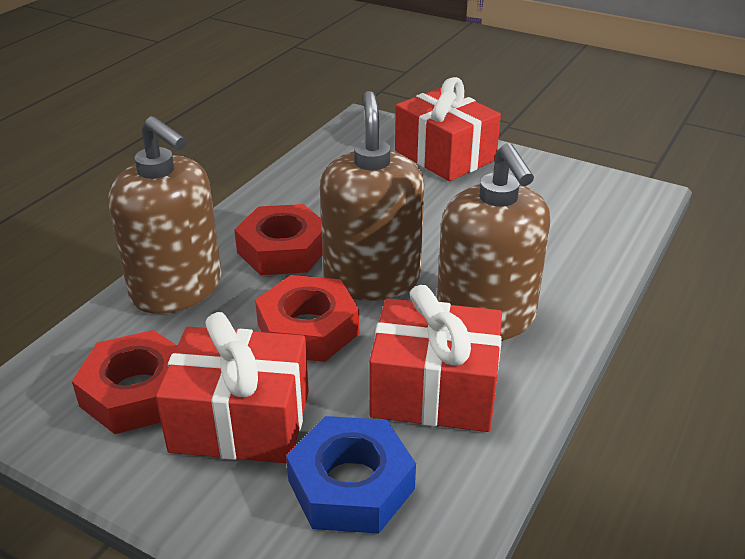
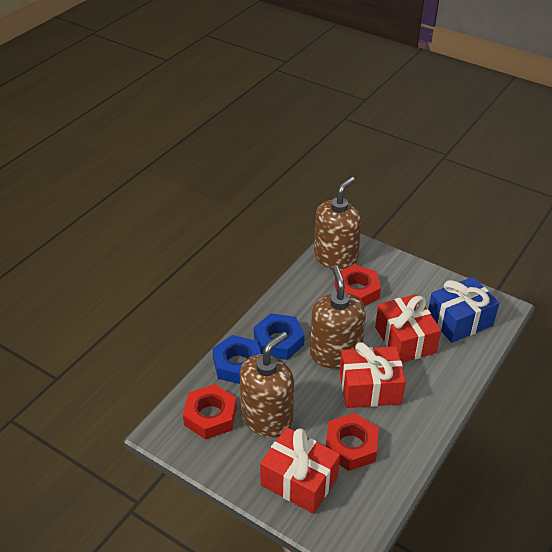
blue gift: none = 0 -> [428,277,499,343] = 1
blue nut: [286,416,416,534] = 1 -> [212,335,261,384] [254,313,305,360] = 2

